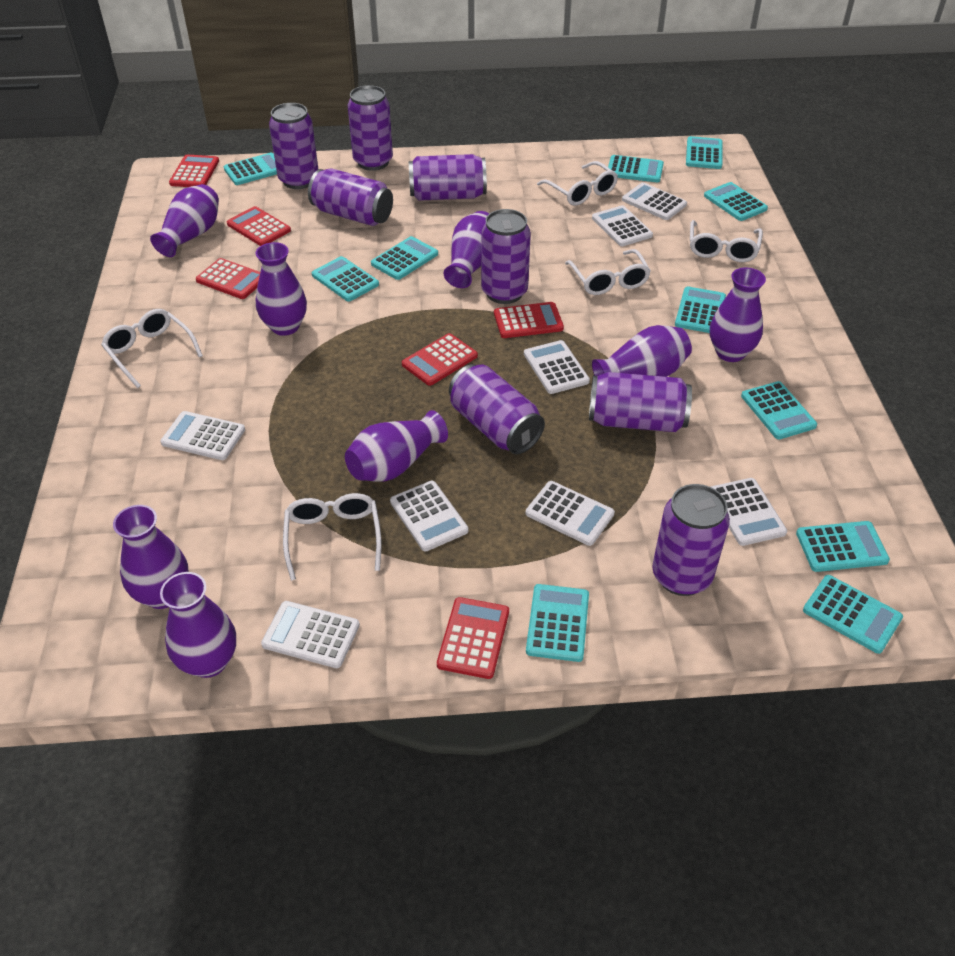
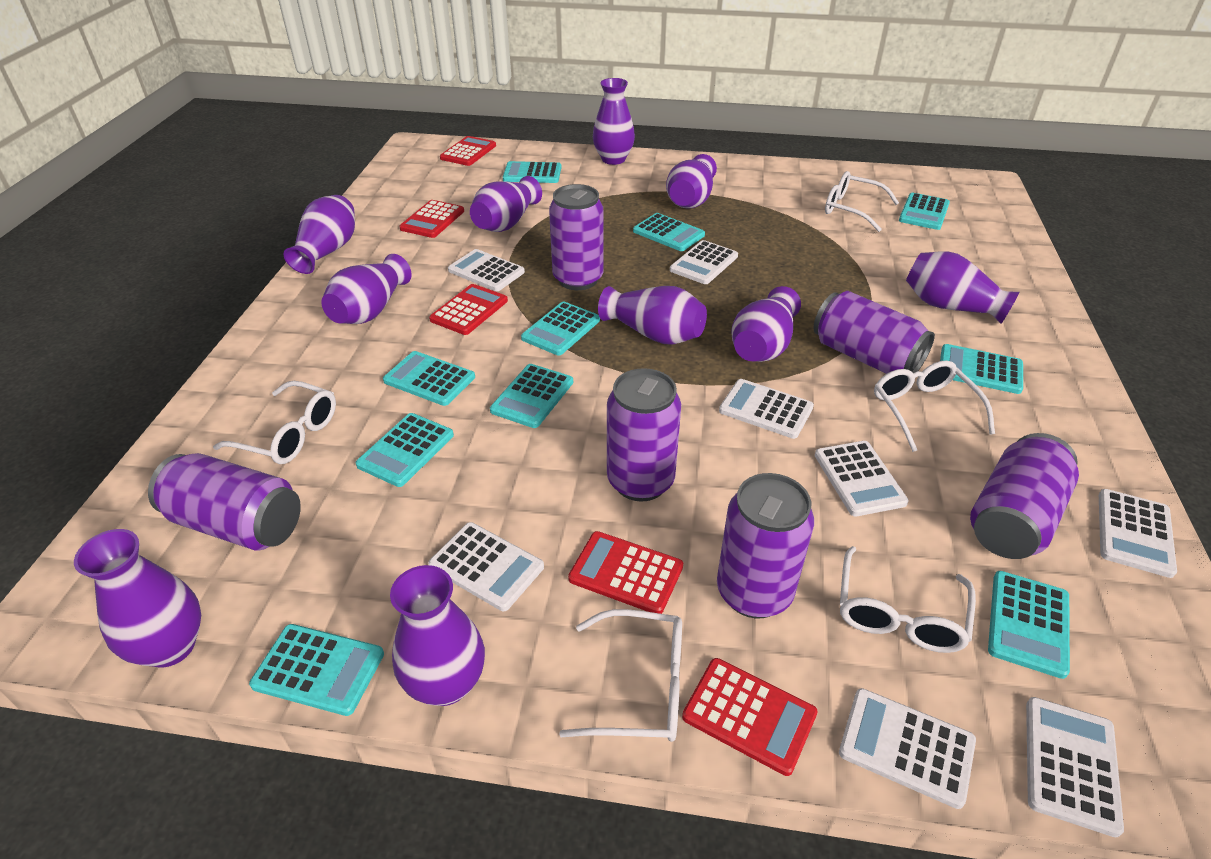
purple can: [269,103,319,189] [308,168,393,226] [348,85,393,171] [409,154,487,201] [449,364,545,454] [481,209,531,304] [589,372,692,432] [652,484,730,596] = 8 -> [148,453,301,551] [549,184,604,290] [607,368,681,502] [717,473,814,619] [813,291,935,374] [970,433,1079,559] = 6
purple vase: [113,505,188,609] [150,184,219,257] [160,572,236,678] [255,242,307,336] [345,410,448,482] [444,211,490,288] [592,325,692,377] [710,267,766,362] = 8 -> [74,529,201,667] [283,195,355,274] [321,254,412,324] [390,565,485,706] [470,176,542,232] [593,78,635,165] [598,286,707,344] [666,154,717,209] [731,286,801,362] [906,251,1020,324] = 10
red calculator: [169,154,219,187] [196,258,260,299] [227,206,291,246] [402,333,478,386] [437,597,509,679] [494,302,564,338] = 6 -> [399,200,464,238] [429,284,508,335] [440,136,496,166] [568,531,683,614] [682,658,818,776] = 5
turquoise calculator: [224,153,277,185] [312,256,379,301] [371,236,438,280] [526,584,589,662] [608,155,664,182] [675,286,726,333] [686,136,723,169] [704,182,768,221] [741,381,817,439] [796,521,890,572] [803,575,903,654] = 11 -> [249,624,384,716] [356,413,454,487] [383,351,475,406] [490,364,573,428] [503,161,561,183] [521,302,600,355] [633,213,705,251] [899,193,950,230] [940,344,1023,394] [988,571,1070,679] = 10

